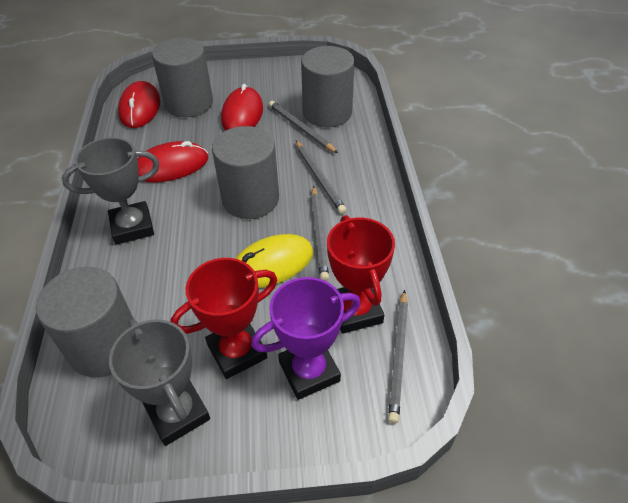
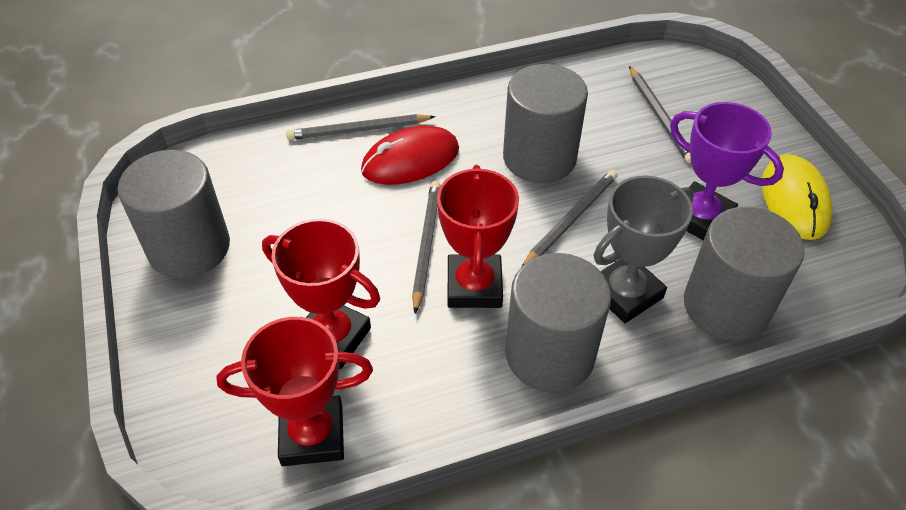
grey trophy: [62,137,159,245] [109,319,210,446] = 2 -> [593,175,694,323] = 1
red mouse: [118,81,160,128] [137,141,208,182] [221,84,263,130] = 3 -> [361,125,459,185] = 1
red trophy: [170,258,277,379] [327,215,395,334] = 2 -> [216,317,373,466] [262,219,380,369] [437,165,519,308] = 3

